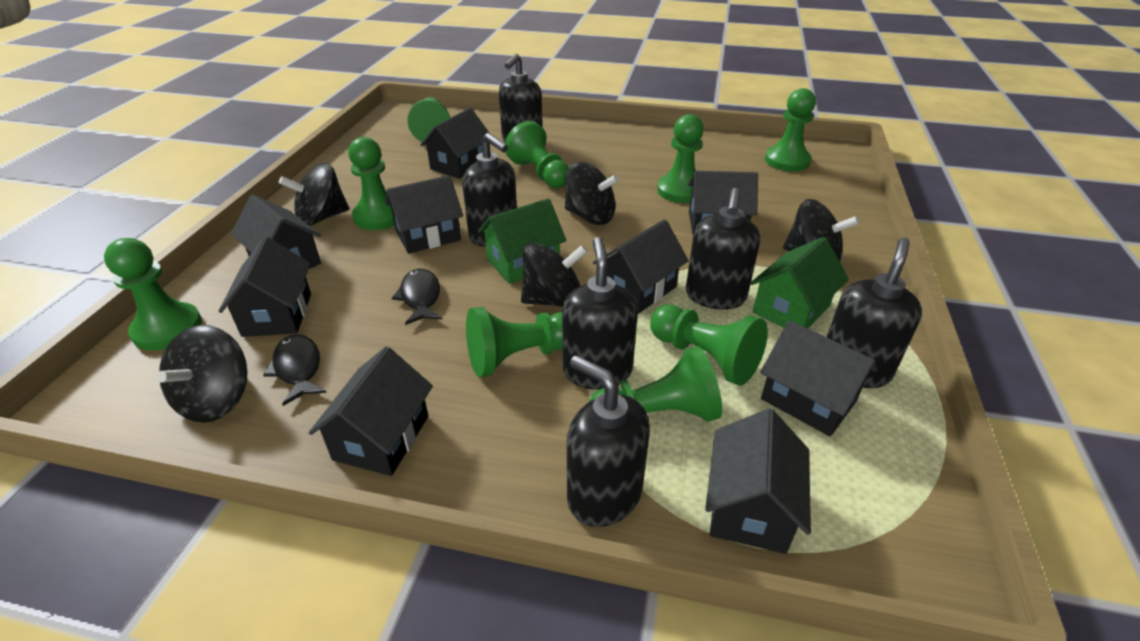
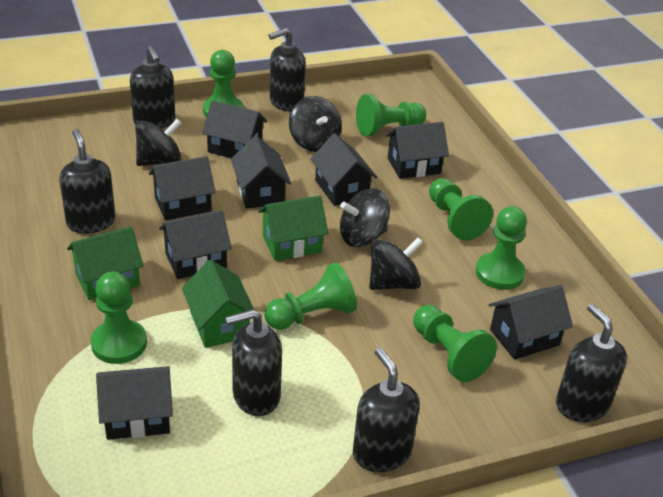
black fish: [263,334,327,406] [392,269,442,325] = 2 -> none = 0
black house: [219,237,311,337] [231,195,321,269] [309,347,433,476] [385,175,463,254] [420,108,489,179] [593,219,689,314] [688,171,758,235] [705,409,811,554] [760,321,878,437] = 9 -> [96,366,173,440] [149,156,216,220] [159,210,232,279] [202,101,267,158] [231,136,291,208] [310,134,377,206] [386,122,449,179] [488,285,573,360] = 8
black spinning top: [157,325,247,423] [279,163,349,226] [521,242,588,307] [565,162,619,225] [783,199,860,262] = 5 -> [135,119,182,166] [289,96,342,152] [340,188,390,247] [369,237,423,290] = 4
green house: [478,198,566,284] [750,237,849,328] = 2 -> [67,226,144,300] [182,260,254,348] [258,195,329,261] = 3
green pawn: [104,238,202,351] [348,137,395,230] [407,97,450,142] [466,307,563,377] [505,121,569,188] [589,346,722,422] [650,305,768,386] [657,114,704,203] [765,88,816,172] = 9 -> [91,272,147,364] [203,50,244,117] [264,262,357,330] [356,94,426,136] [413,305,497,382] [429,178,493,240] [476,206,527,290] = 7

